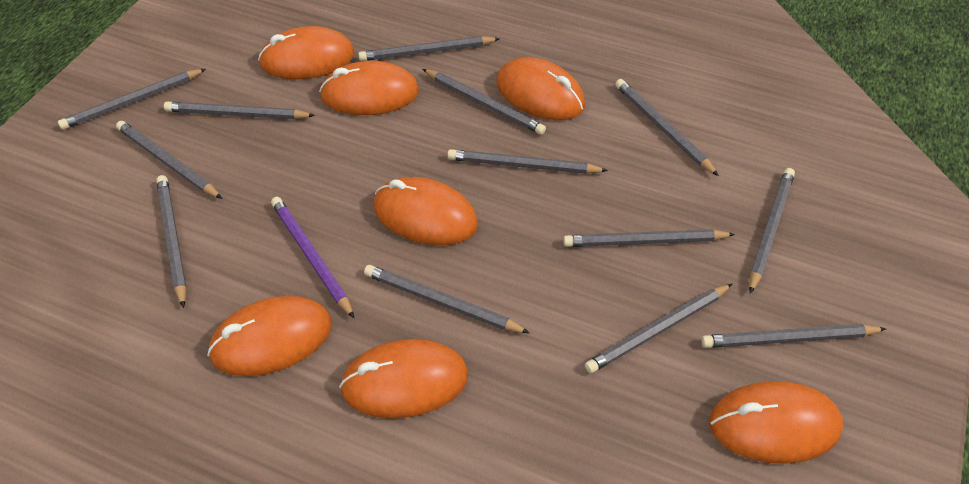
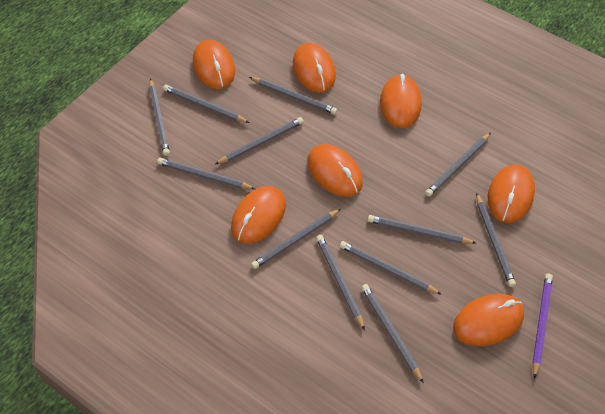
grey pencil: [58,69,206,130] [116,121,222,199] [156,175,187,308] [164,102,315,119] [358,36,500,61] [364,265,530,333] [423,69,546,135] [447,149,608,174] [563,229,735,247] [585,284,732,373] [615,79,719,176] [701,324,886,348] [749,168,795,294] = 13 -> [149,79,170,156] [157,158,255,189] [163,85,250,123] [214,117,303,165] [249,77,337,114] [251,209,341,269] [316,235,365,330] [340,241,442,295] [361,284,424,383] [368,215,476,244] [425,133,491,197] [476,192,516,287] = 12

